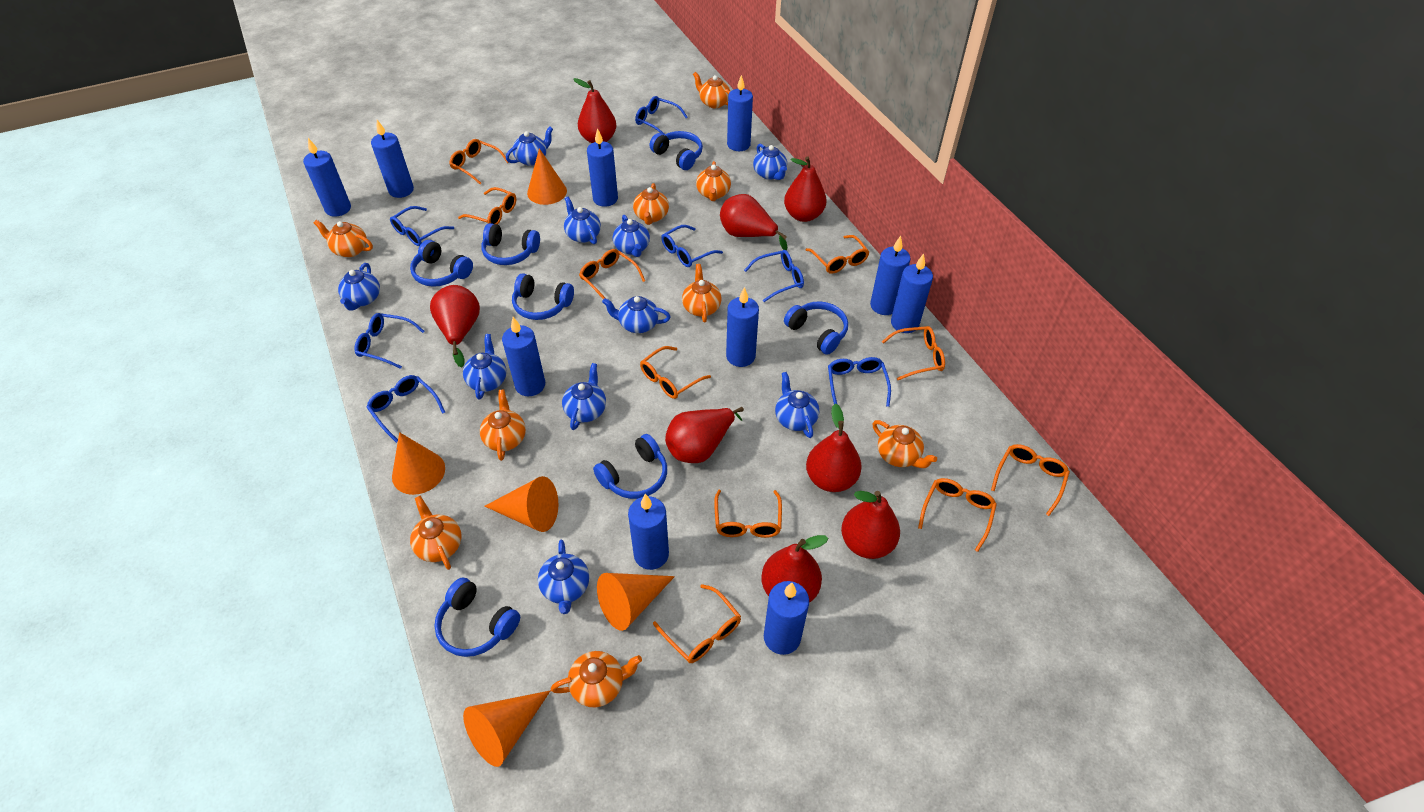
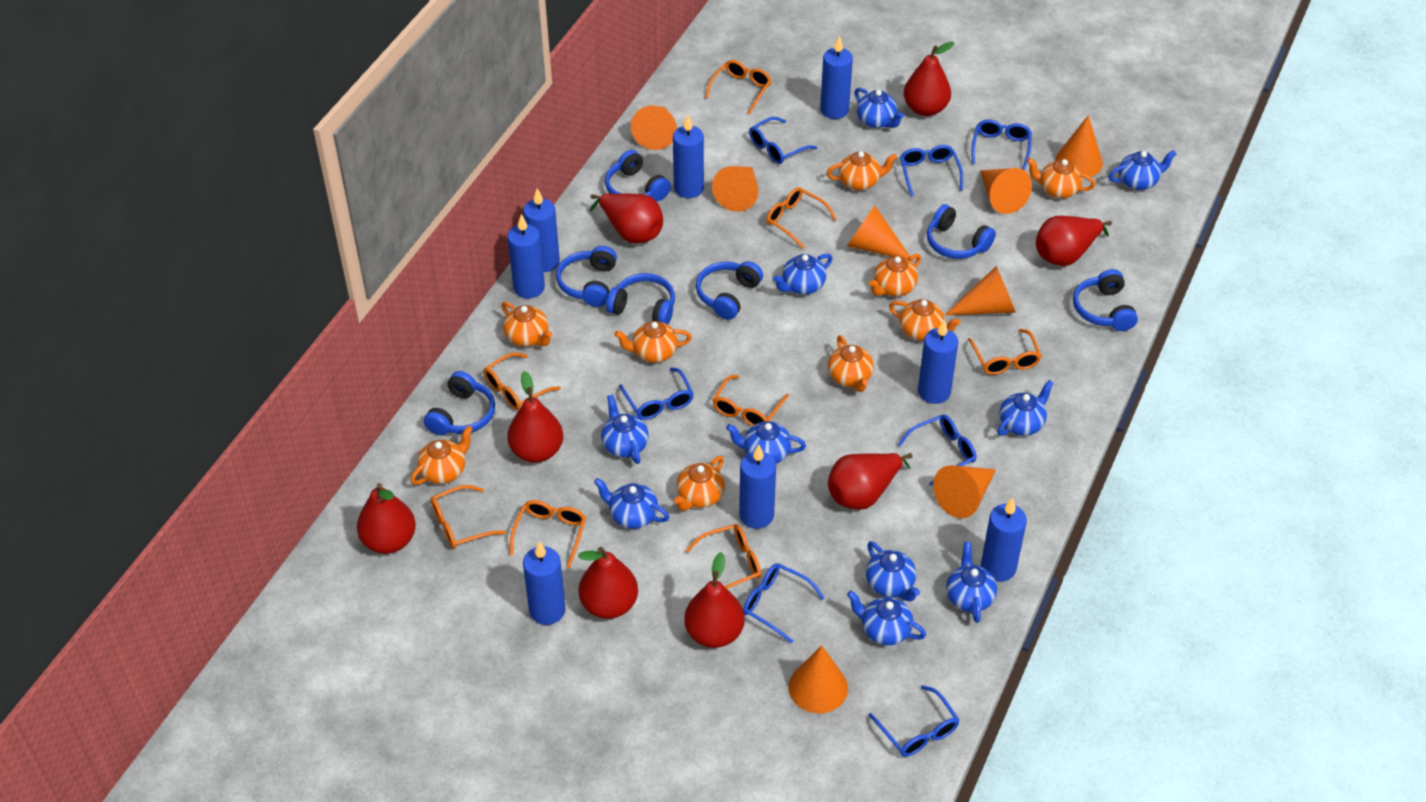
blue candle: [303,138,351,217] [371,120,414,198] [502,317,545,396] [587,128,618,207] [628,494,669,570] [726,287,759,367] [727,75,753,151] [764,581,809,655] [870,236,911,315] [891,254,933,333] = 10 -> [507,214,545,299] [523,188,560,272] [523,541,566,625] [673,115,704,198] [739,445,776,529] [820,36,853,119] [918,319,958,404] [981,497,1027,582] = 8
orange cone: [392,432,445,495] [463,690,551,767] [484,476,558,532] [527,148,567,205] [597,573,675,631] = 5 -> [631,105,677,150] [712,166,759,212] [789,645,848,713] [847,205,914,262] [933,465,996,518] [945,266,1016,315] [980,168,1032,214] [1055,115,1103,178] = 8
orange glasses: [449,139,509,184] [458,187,516,225] [579,249,645,299] [640,346,711,399] [653,584,741,663] [714,490,782,538] [806,235,869,274] [882,326,945,380] [918,478,997,552] [991,444,1070,516] = 10 -> [430,485,506,549] [484,352,561,410] [509,500,586,568] [686,524,761,589] [705,60,772,114] [713,375,789,426] [766,187,837,249] [968,329,1042,375] = 8

